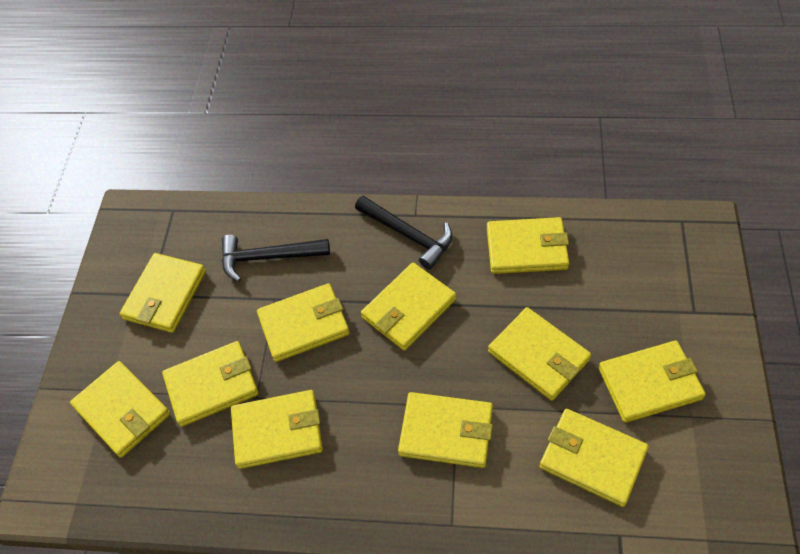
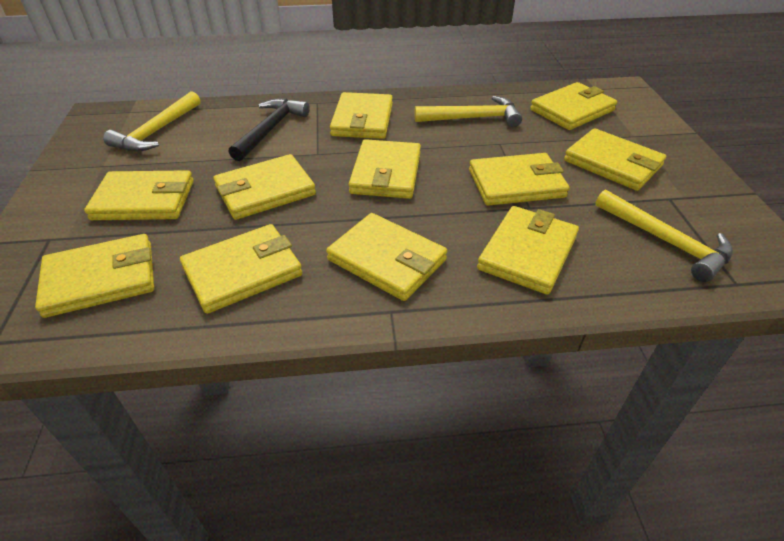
black hammer: [222,235,330,282] [355,196,453,270] = 2 -> [229,98,310,161] = 1
yellow hammer: none = 0 -> [103,91,201,152] [415,96,522,127] [595,189,733,282] = 3

